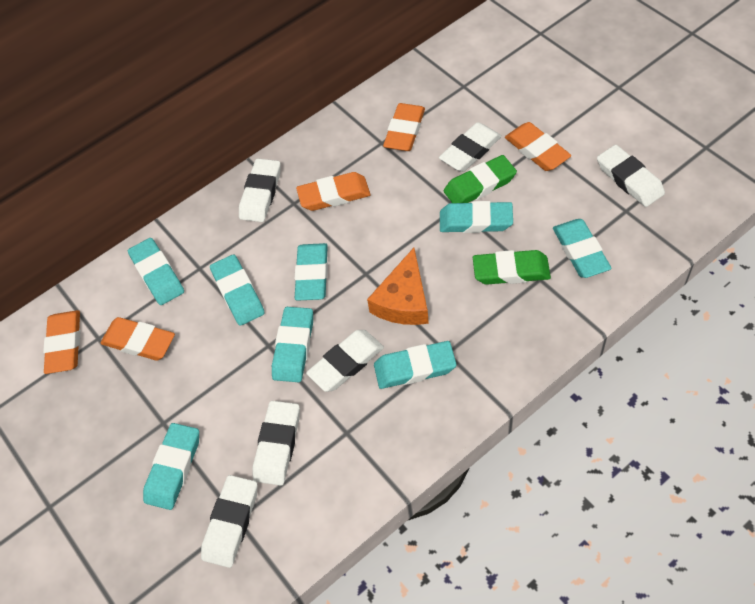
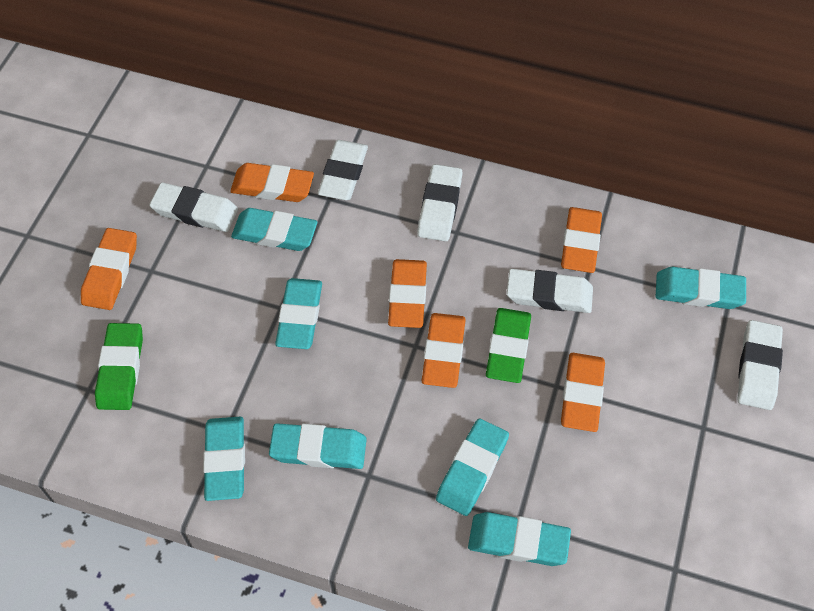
orange cheese: [367,248,429,325] = 1 -> none = 0
orange eraser: [43,310,80,374] [100,317,175,361] [296,172,370,211] [383,103,425,151] [505,122,571,171] = 5 -> [81,228,137,310] [230,163,314,202] [388,259,427,328] [421,313,466,388] [561,207,602,273] [561,353,605,432] = 6
turquoise eraser: [128,238,184,305] [143,423,199,510] [210,254,265,326] [272,307,313,382] [294,243,328,301] [374,341,456,389] [440,201,513,233] [553,219,612,278] = 8 -> [203,417,245,501] [231,208,317,251] [269,423,367,469] [275,278,322,349] [436,418,509,516] [468,512,571,566] [656,267,746,309] = 7
white eraser: [201,475,257,568] [239,158,281,222] [253,401,300,486] [306,330,384,392] [439,122,502,172] [597,145,665,207] = 6 -> [149,182,238,232] [318,140,368,200] [417,164,463,242] [506,269,593,313] [738,320,783,410] = 5

